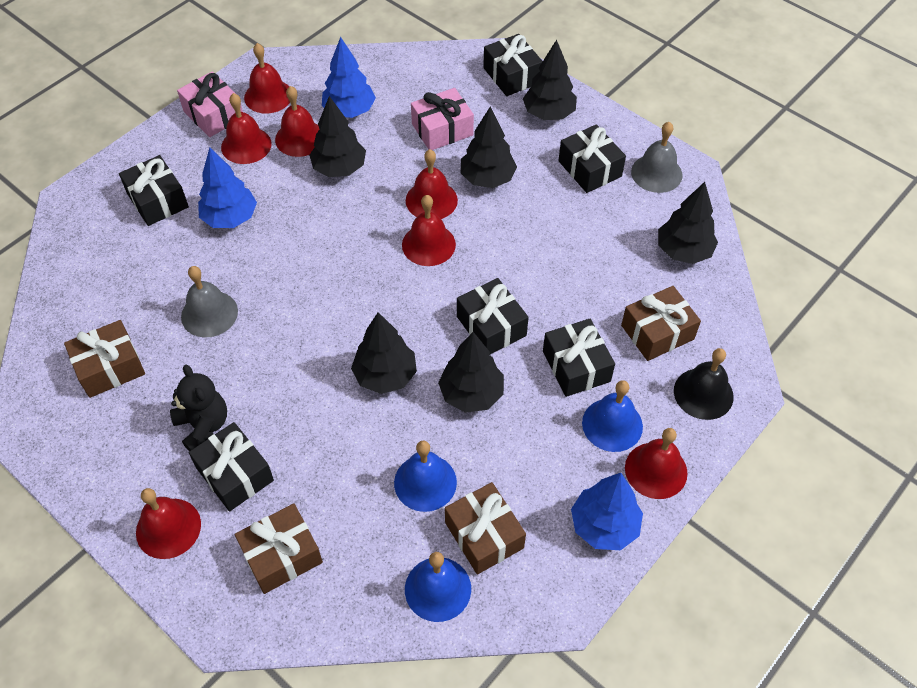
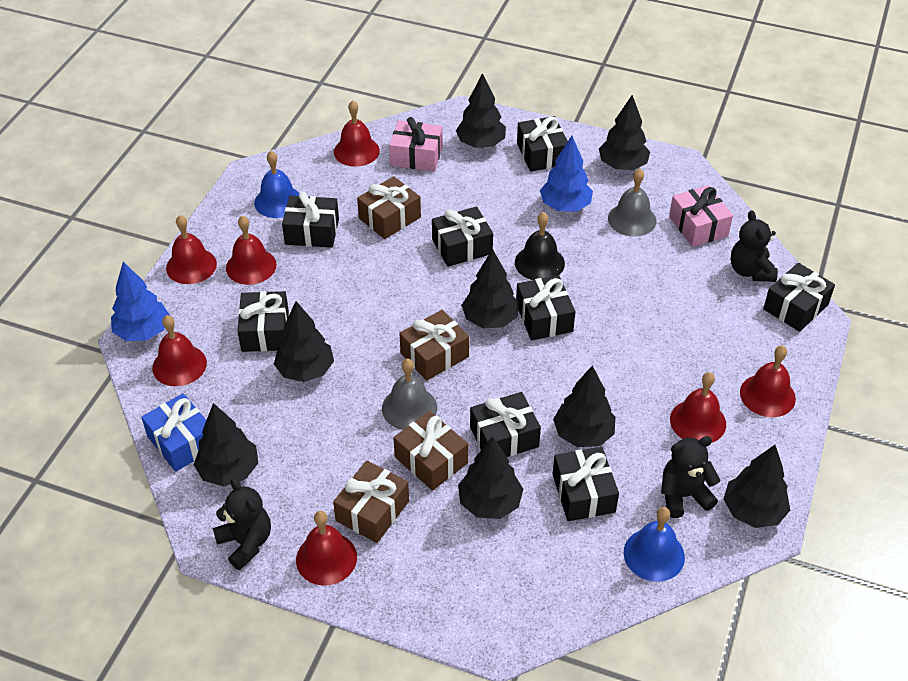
black gift: [119,155,189,226] [189,422,274,511] [457,278,529,354] [483,34,543,96] [543,319,615,397] [558,124,626,193] = 6 -> [237,291,289,352] [282,192,339,248] [432,206,493,267] [470,392,541,457] [516,275,575,340] [517,116,568,172] [552,447,619,521] [763,263,835,332] = 8
black teddy bear: [170,365,227,451] = 1 -> [213,478,271,570] [661,436,720,518] [731,210,778,282] = 3
black tree: [309,96,366,177] [351,312,417,394] [438,332,504,413] [461,107,517,188] [523,40,577,120] [658,182,718,264] = 6 -> [194,403,258,486] [274,301,334,382] [456,73,506,148] [458,436,523,519] [461,249,519,328] [553,366,615,447] [599,95,650,170] [723,445,790,528] = 8
blue bell: [394,440,457,512] [405,552,471,622] [582,380,643,452] = 3 -> [254,151,300,218] [624,507,685,582] = 2
blue gift: none = 0 -> [141,393,206,472] = 1
blue tree: [198,147,257,228] [322,37,376,118] [571,473,643,550] = 3 -> [111,262,170,341] [540,136,593,212] = 2

